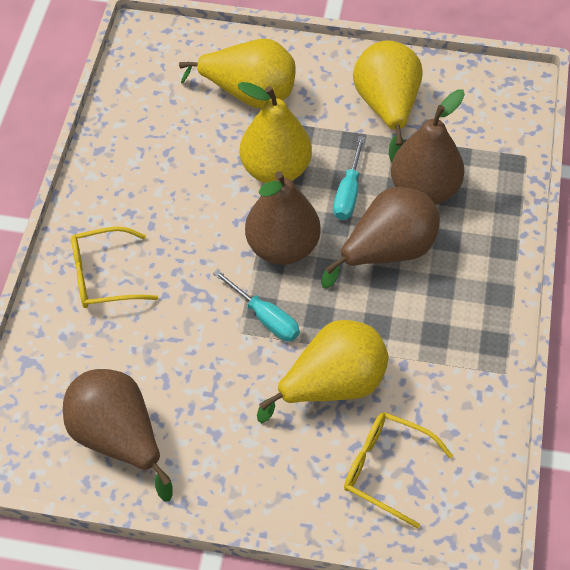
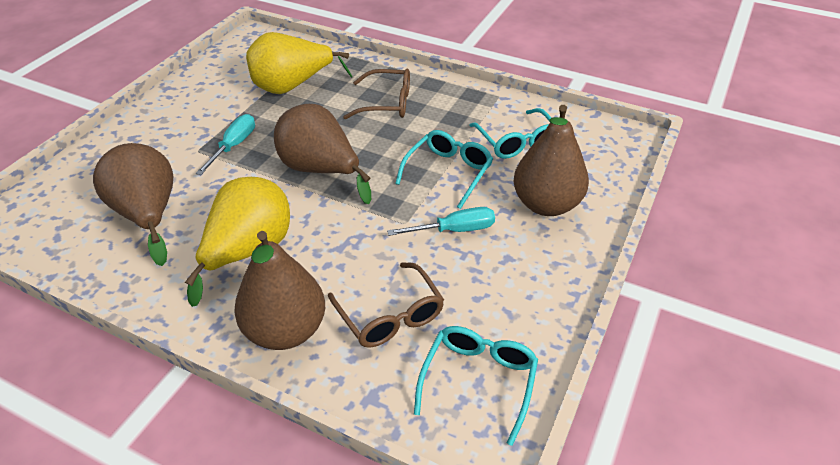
brown glasses: none = 0 -> [328,262,444,348] [343,69,410,119] = 2
turquoise glasses: none = 0 -> [395,130,493,209] [414,326,538,446] [469,108,551,159] = 3
yellow glasses: [71,226,158,308] [344,412,453,528] = 2 -> none = 0
yellow pear: [179,38,296,109] [238,82,312,183] [257,320,388,423] [353,40,422,162] = 4 -> [185,177,290,307] [246,32,352,94] = 2

